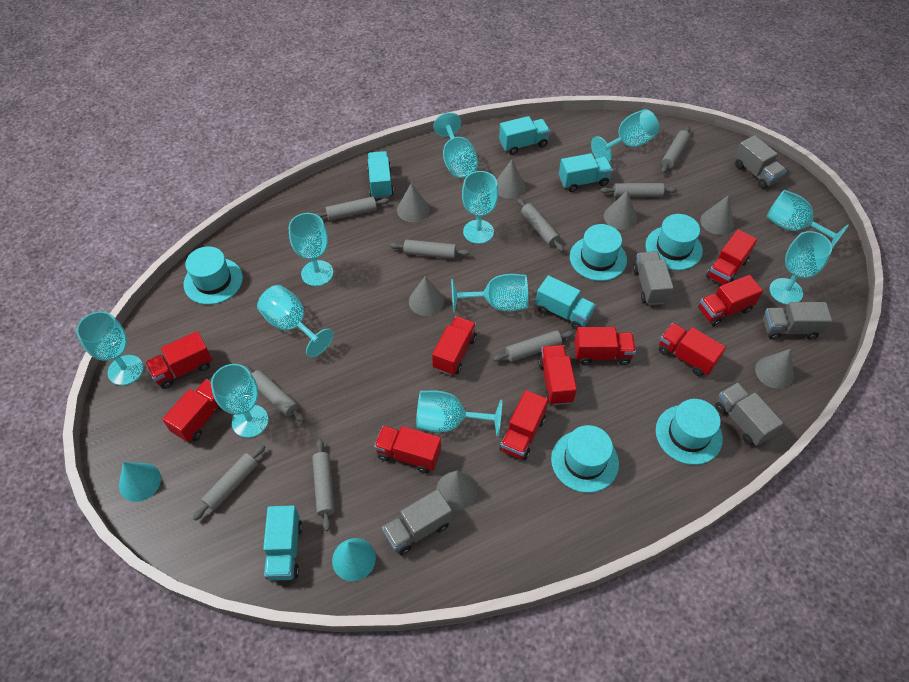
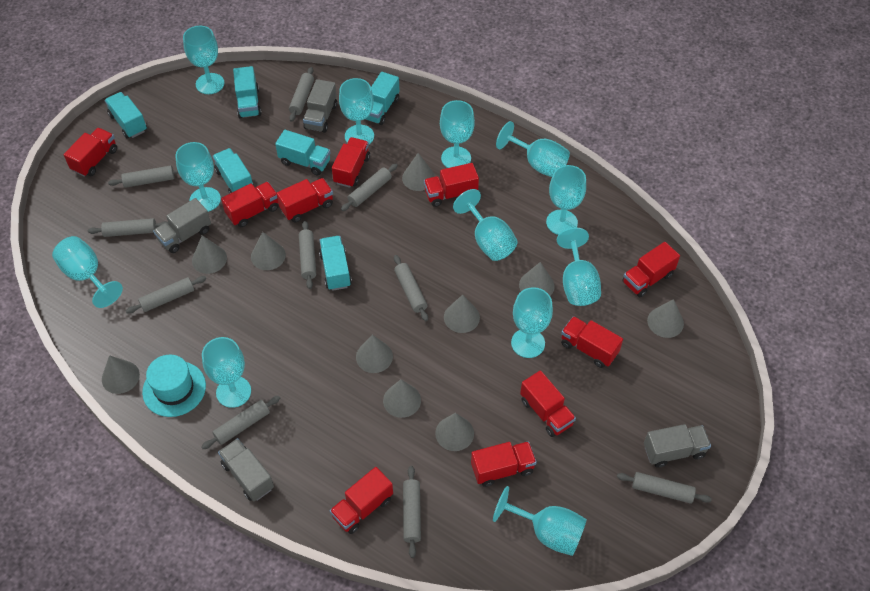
grey cone: [397,183,430,222] [409,276,444,316] [436,471,478,510] [497,160,526,199] [604,190,637,230] [700,195,734,235] [755,349,794,389] = 7 -> [102,355,140,394] [192,235,227,274] [251,232,286,270] [356,335,393,373] [383,379,421,418] [402,153,435,191] [435,413,474,451] [444,295,480,333] [519,262,555,296] [647,299,684,338] = 10
grey rolling pin: [193,445,266,521] [244,365,305,422] [312,439,335,531] [315,197,389,221] [390,240,470,259] [493,330,574,362] [518,198,564,252] [600,183,677,197] [661,126,690,173] = 9 -> [88,218,169,237] [108,166,179,188] [126,276,206,314] [201,396,280,449] [289,67,314,122] [299,221,316,289] [341,164,398,211] [394,255,428,321] [403,466,421,558] [617,472,712,504] = 10
grey truck: [382,489,452,556] [633,251,674,305] [715,383,784,446] [735,135,787,189] [763,302,832,340] = 5 -> [153,198,211,253] [218,438,274,501] [303,79,337,133] [644,424,711,468] = 4
turquoise cone: [119,462,161,502] [332,538,376,581] = 2 -> none = 0
turquoise goblet: [76,311,144,385] [211,364,269,438] [257,285,334,357] [289,213,333,286] [416,390,502,437] [433,112,478,178] [451,274,528,312] [462,171,498,244] [591,109,659,162] [766,190,849,249] [769,231,832,305] = 11 -> [52,236,123,308] [175,142,221,212] [183,26,224,94] [202,337,251,408] [339,78,374,144] [440,100,475,168] [453,189,518,261] [493,486,587,556] [496,121,570,177] [511,287,553,358] [546,165,586,235] [557,228,601,306] = 12
turquoise hat: [184,246,243,305] [551,425,619,493] [570,224,627,281] [645,214,703,270] [656,399,723,465] = 5 -> [142,355,206,417] = 1
turquoise truck: [263,505,302,581] [367,151,394,199] [499,116,550,155] [535,275,596,330] [559,153,613,192] = 5 -> [105,92,147,138] [213,148,254,194] [233,66,262,119] [275,130,330,175] [319,236,352,291] [366,72,399,125] = 6

